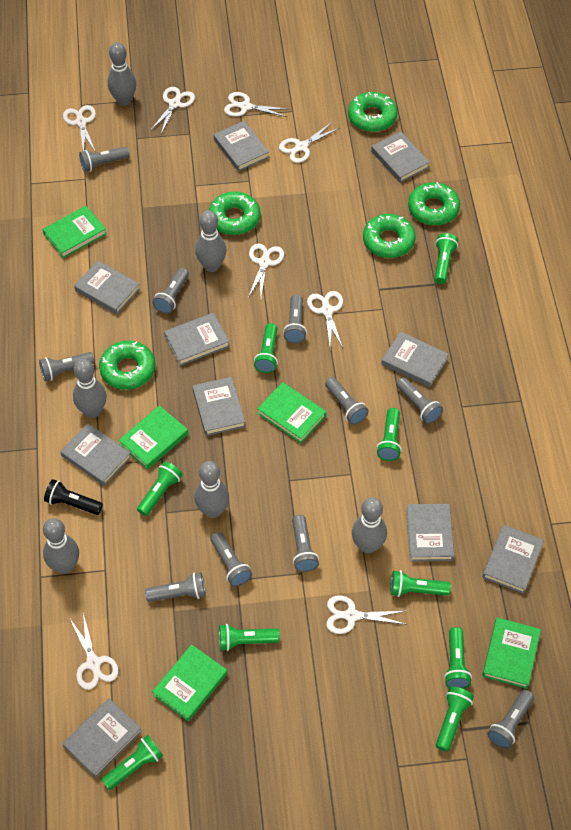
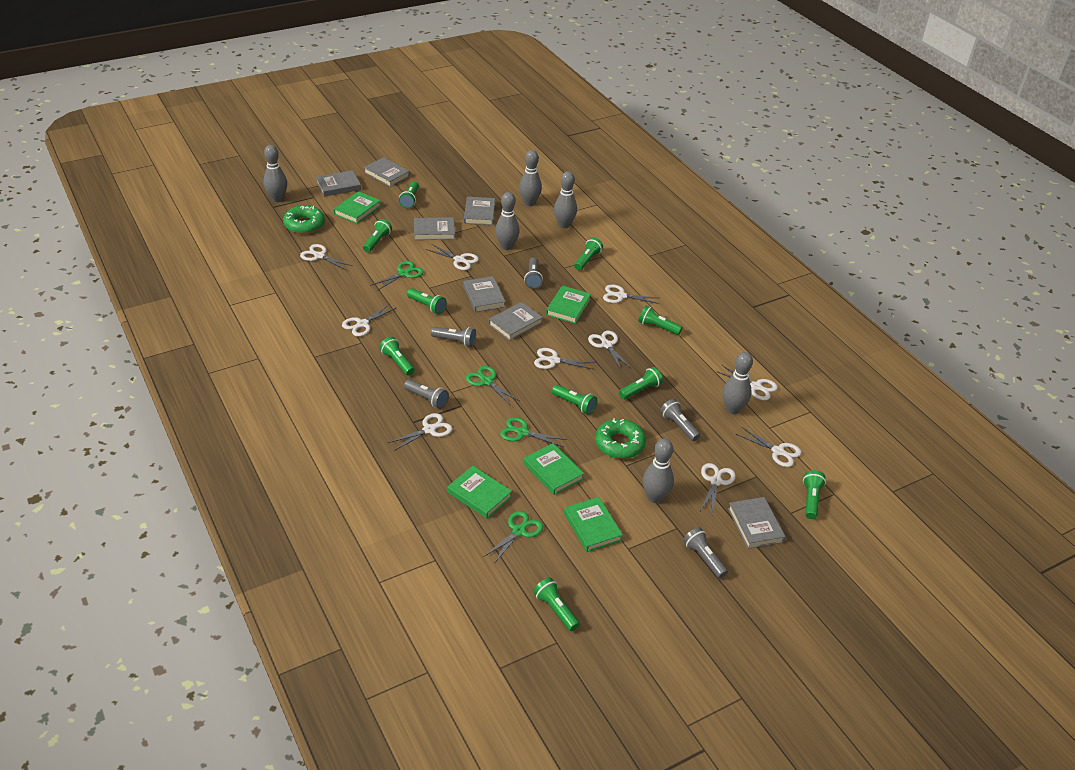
black flashlight: [44,479,103,515] = 1 -> none = 0
green donut: [99,341,155,390] [209,192,260,235] [348,92,398,132] [363,214,416,258] [408,182,460,225] = 5 -> [283,205,325,234] [595,418,646,459] = 2
green flashlight: [102,735,163,790] [137,461,183,516] [219,624,280,651] [254,323,278,373] [377,408,402,461] [390,570,451,597] [434,233,458,284] [436,686,474,752] [444,627,472,689] = 9 -> [363,219,392,253] [379,337,415,376] [399,181,419,208] [407,288,447,314] [533,577,580,631] [552,385,597,415] [574,237,603,271] [619,367,663,400] [639,306,682,335] [803,470,826,519] = 10
green scissors: none = 0 -> [370,261,424,291] [466,366,519,406] [483,511,543,564] [500,417,567,447] = 4
grey book: [60,423,132,486] [62,698,142,778] [74,261,140,315] [164,313,230,366] [192,377,246,436] [214,121,269,172] [371,131,430,183] [381,331,449,387] [406,504,454,561] [482,525,544,594] = 10 -> [316,170,361,197] [364,157,410,187] [414,217,455,240] [463,276,506,312] [464,197,495,225] [489,302,543,341] [728,497,785,549] = 7
grey flashlight: [39,352,95,381] [79,147,130,172] [145,572,206,602] [153,268,189,314] [211,532,252,587] [283,294,307,344] [292,515,319,572] [325,377,369,425] [396,377,443,424] [487,690,534,749] = 10 -> [404,379,449,409] [431,327,476,347] [524,257,543,289] [660,399,701,441] [683,527,728,578] = 5
white scissors: [63,105,96,151] [70,613,119,690] [150,87,195,134] [224,92,288,117] [248,243,284,298] [279,122,340,163] [307,291,343,348] [326,595,406,634] = 8 -> [300,244,353,270] [342,303,397,337] [387,413,453,451] [426,244,479,270] [534,348,596,370] [588,331,631,370] [603,285,659,304] [700,463,736,515] [716,365,778,400] [736,427,801,467] = 10

